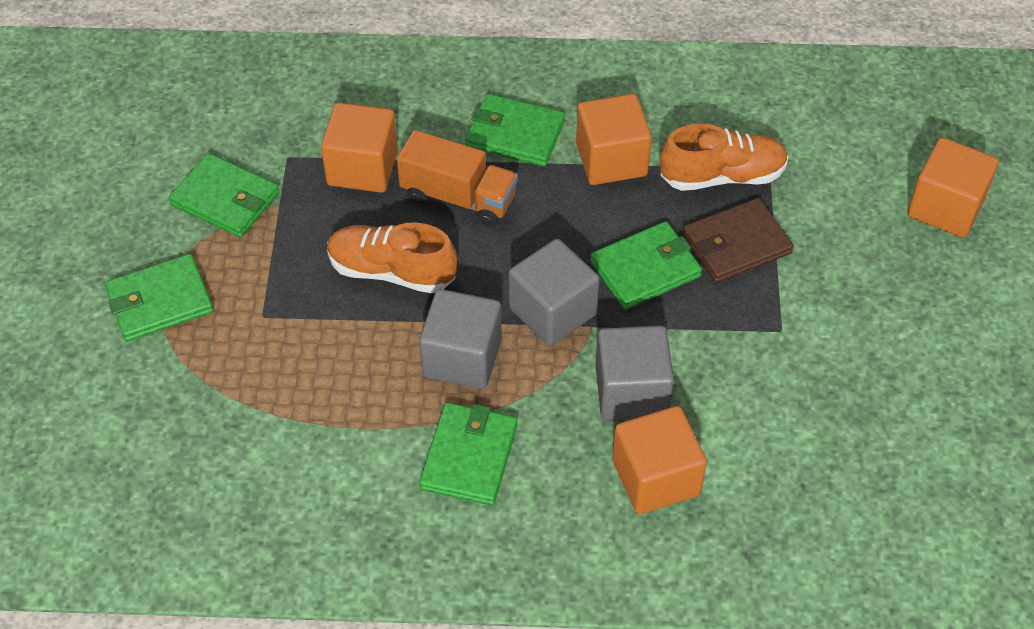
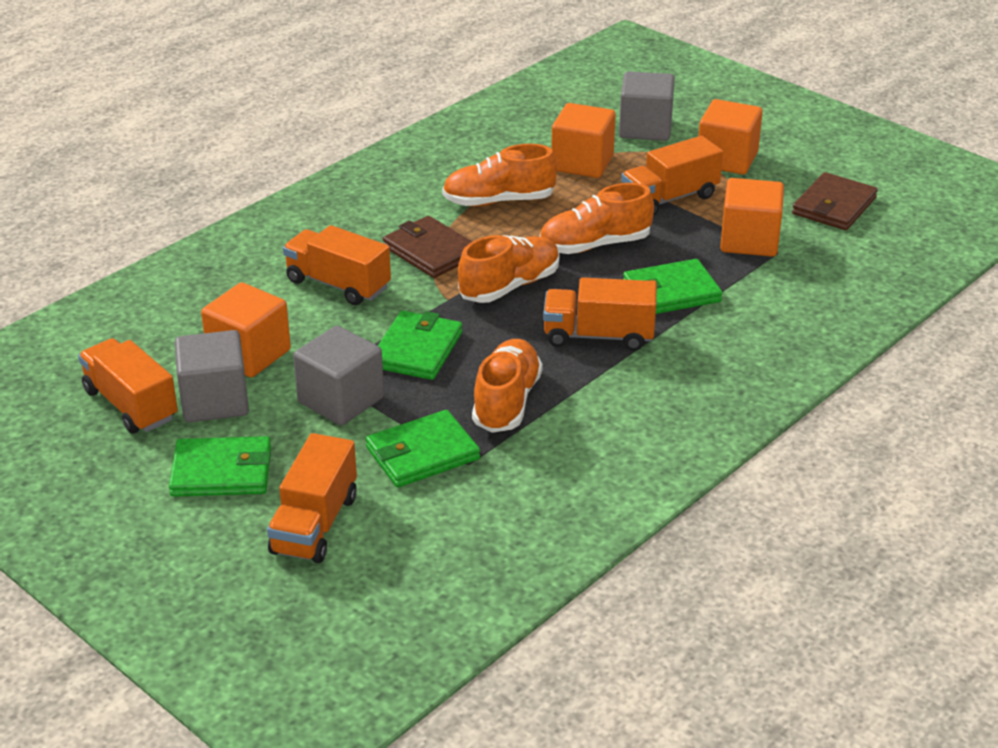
brown wallet: [682,198,794,283] = 1 -> [383,216,473,278] [792,172,878,230] = 2
green wallet: [105,254,214,341] [169,153,279,237] [419,402,518,505] [466,94,565,166] [590,221,702,310] = 5 -> [169,436,271,497] [366,410,480,488] [378,311,462,380] [623,259,723,314] = 4
orange shoe: [327,222,457,293] [660,124,789,191] = 2 -> [442,144,557,206] [458,235,559,303] [472,339,543,433] [540,183,654,254] = 4
orange truck: [397,130,518,227] = 1 -> [78,338,178,434] [267,433,357,563] [283,225,391,305] [543,277,657,351] [621,136,723,216] = 5

